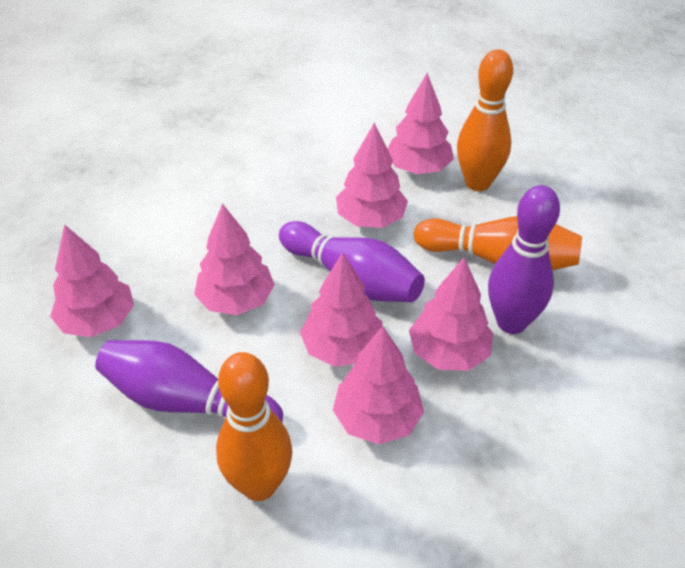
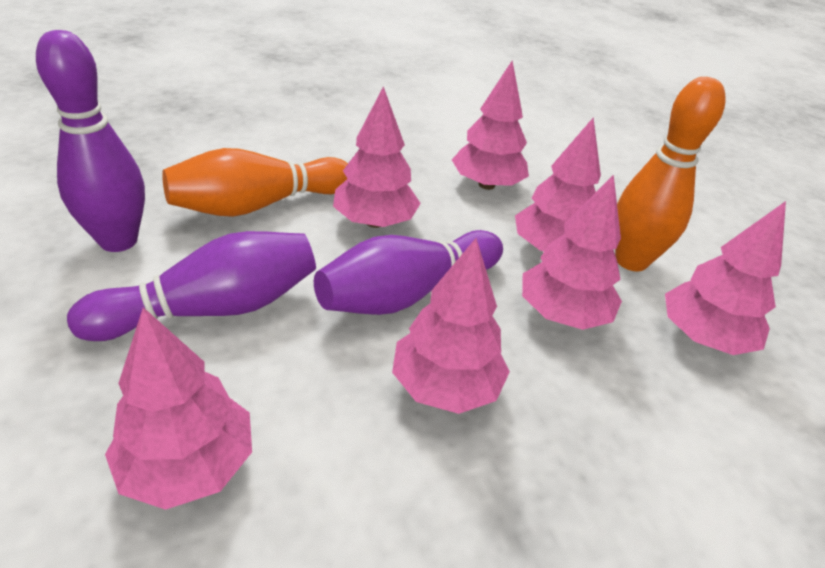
orange bowling pin: [216,352,292,501] [414,216,582,270] [457,49,513,191] = 3 -> [162,148,348,217] [615,77,726,272] = 2

